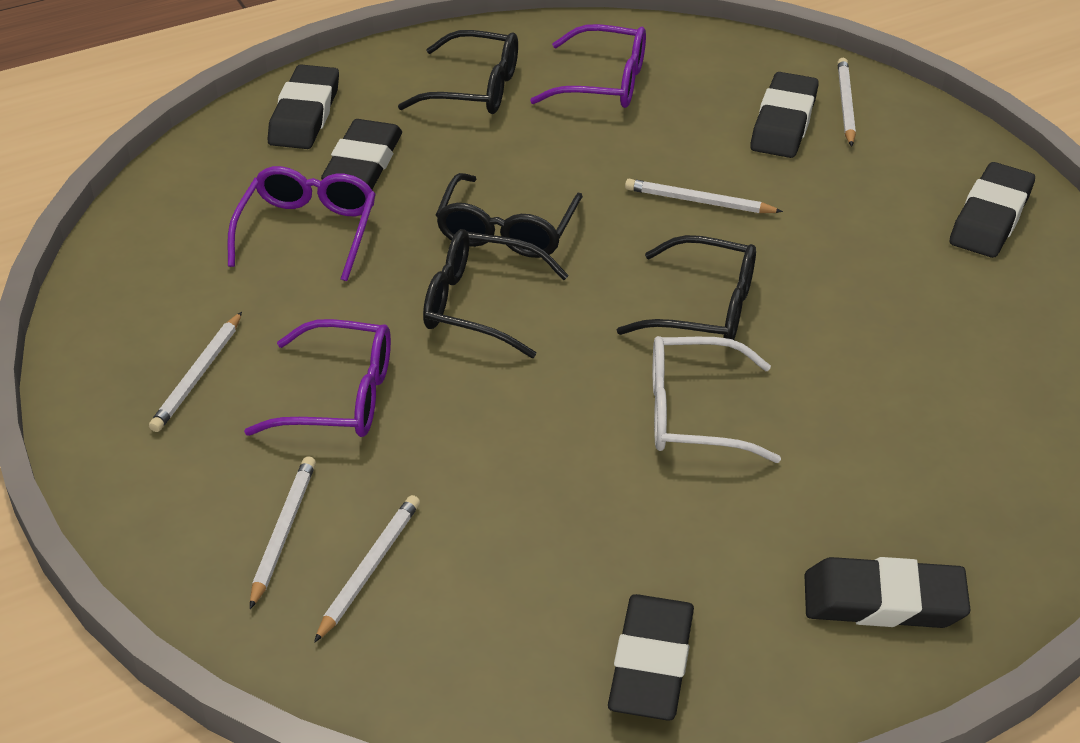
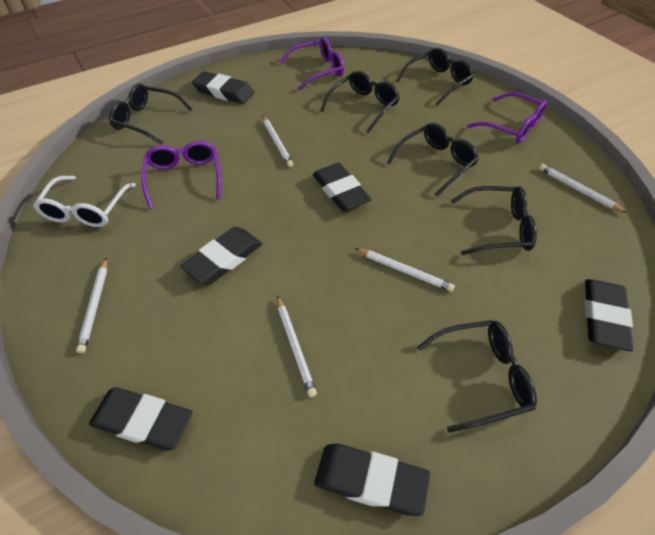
black glasses: [398,30,518,114] [423,229,569,358] [436,173,583,258] [617,235,756,340] = 4 -> [109,83,192,145] [320,71,400,133] [387,123,479,197] [396,48,474,105] [417,320,537,433] [451,186,537,255] = 6

